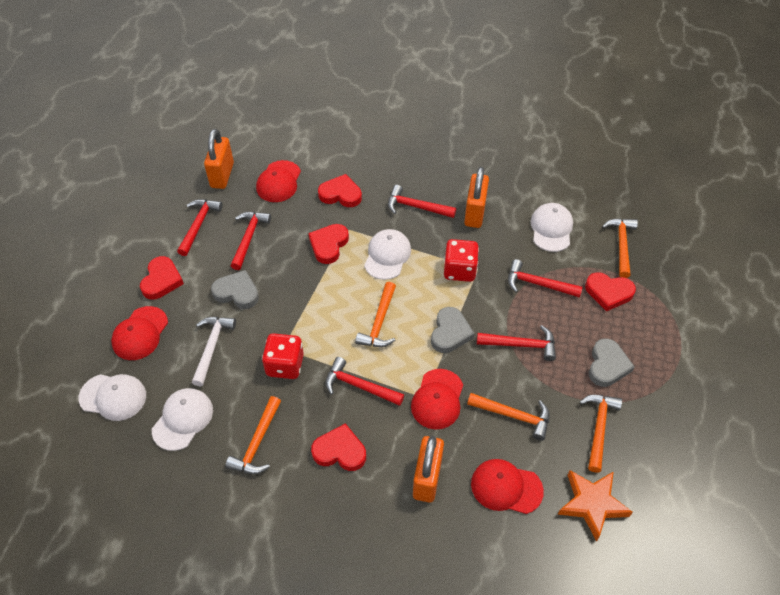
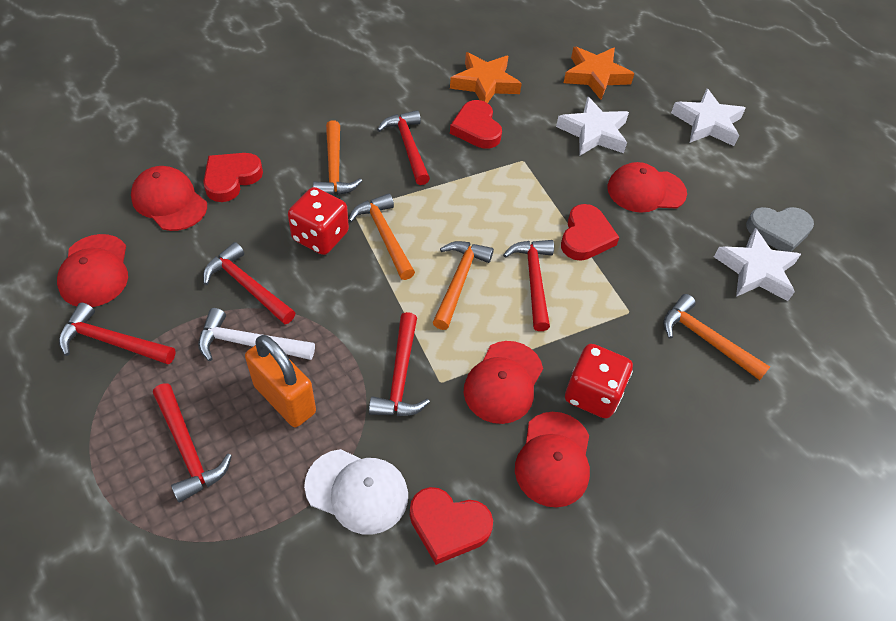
grey heart: [211,270,259,309] [431,307,475,353] [589,338,635,387] = 3 -> [746,207,814,252] = 1
orange hammer: [225,396,281,474] [355,282,396,347] [467,393,550,441] [580,395,622,473] [602,219,638,278] = 5 -> [313,120,362,195] [348,193,415,280] [433,241,494,330] [663,294,770,380] = 4
orange padlock: [204,129,234,189] [413,436,444,503] [464,167,489,228] = 3 -> [245,335,316,427] = 1
orange star: [558,470,633,542] = 1 -> [450,52,522,103] [564,47,634,100] = 2
red cap: [111,306,168,360] [256,160,301,202] [411,369,463,429] [471,459,544,514] = 4 -> [57,234,128,307] [131,166,207,231] [464,341,543,424] [515,412,590,508] [607,162,687,213] = 5
red heart: [140,256,184,300] [308,224,349,264] [311,423,366,471] [318,174,362,207] [585,272,636,311] = 5 -> [203,153,263,202] [410,487,493,565] [450,100,502,149] [561,204,620,261] = 4
white cap: [79,374,146,421] [152,388,213,451] [364,229,411,280] [530,203,573,252] = 4 -> [304,449,408,535] = 1
white star: none = 0 -> [556,97,629,156] [671,88,746,146] [714,228,801,301] = 3

